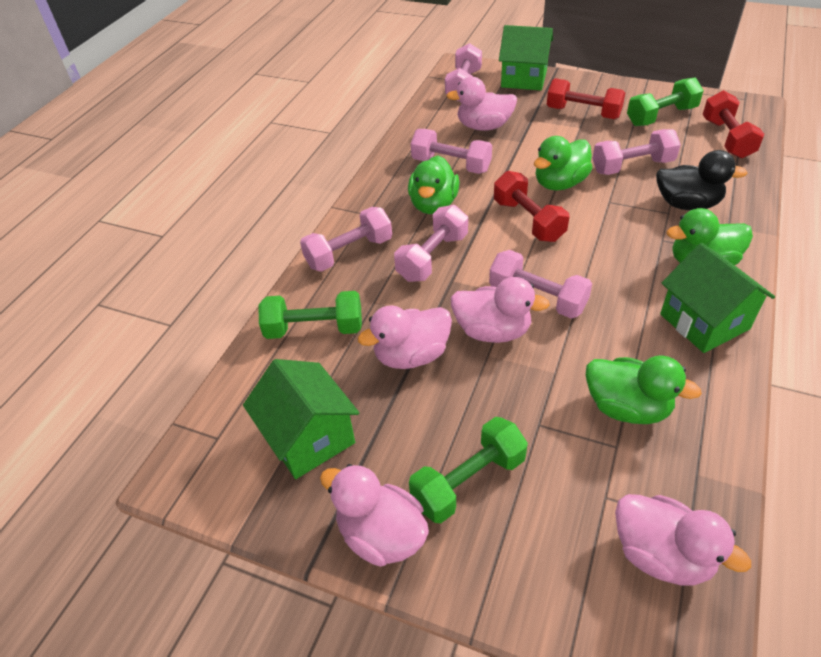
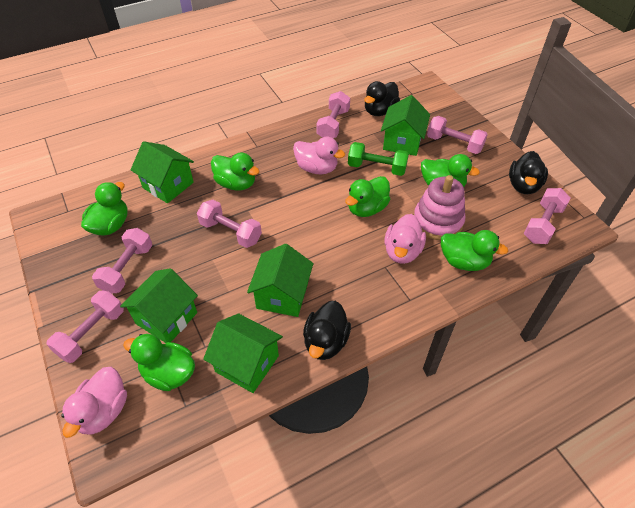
black duck: [656,150,748,210] = 1 -> [303,301,351,360] [364,81,400,116] [509,151,548,194] = 3
green duck: [408,156,460,214] [534,136,593,190] [586,355,702,424] [667,208,753,265] = 4 -> [81,182,128,236] [123,334,195,391] [211,153,260,191] [345,176,391,217] [421,154,480,187] [441,230,508,271] = 6
green dumbbell: [259,291,362,339] [409,417,528,523] [627,77,704,126] = 3 -> [348,142,409,176] = 1
green house: [243,359,359,479] [499,25,553,90] [660,243,775,353] = 3 -> [120,268,198,343] [131,141,194,203] [203,313,283,393] [247,244,313,317] [381,95,430,156] = 5
pink duck: [320,464,429,567] [358,306,452,369] [446,77,517,131] [451,277,550,343] [615,494,751,585] = 5 -> [61,367,127,438] [293,137,345,174] [384,214,426,264] = 3
pink stacking toy: none = 0 -> [414,175,465,240] = 1
red dumbbell: [494,171,569,242] [547,78,625,119] [703,90,765,158] = 3 -> none = 0

